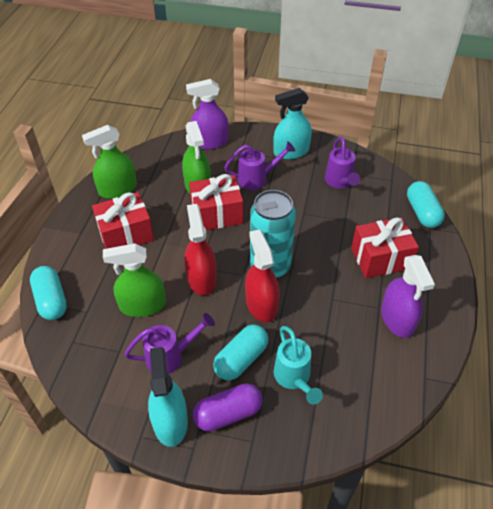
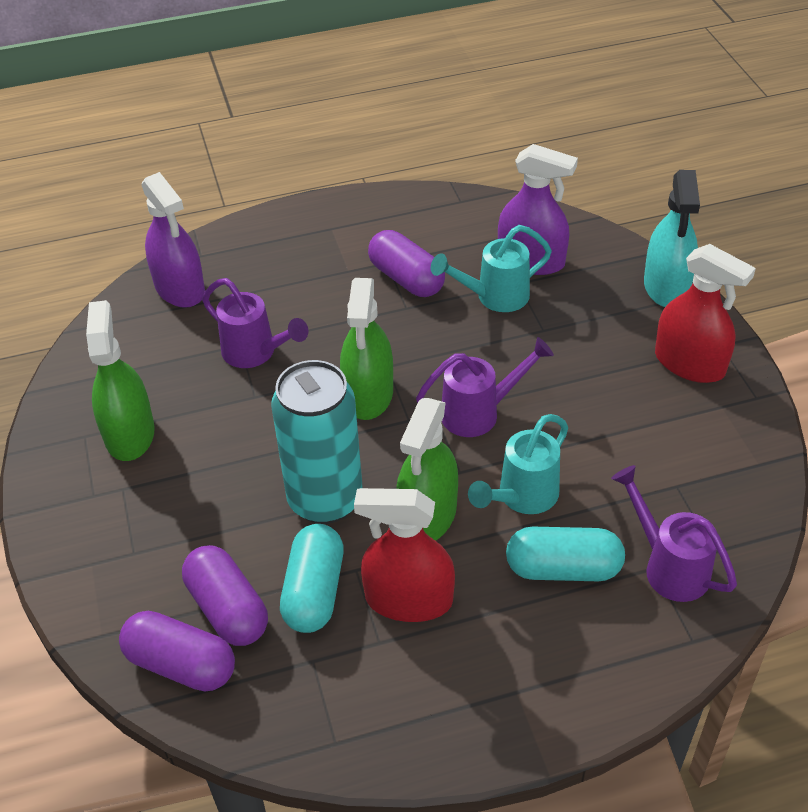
purple capsule: [193,383,263,431] = 1 -> [119,611,235,691] [182,545,268,646] [368,230,445,297] = 3
red gift: [92,192,154,249] [189,174,243,230] [351,217,419,278] = 3 -> none = 0
turquoise capsule: [30,266,67,320] [213,325,268,380] [407,181,445,228] = 3 -> [280,524,344,633] [506,527,625,581] = 2
turquoise spray bottle: [148,347,188,447] [273,88,312,159] = 2 -> [644,170,700,307] = 1
turquoise watering can: [274,326,323,405] = 1 -> [431,225,552,312] [468,414,568,514] = 2

